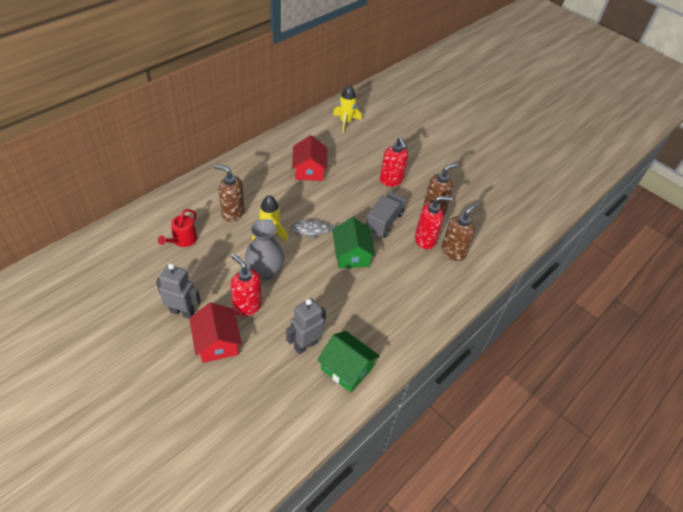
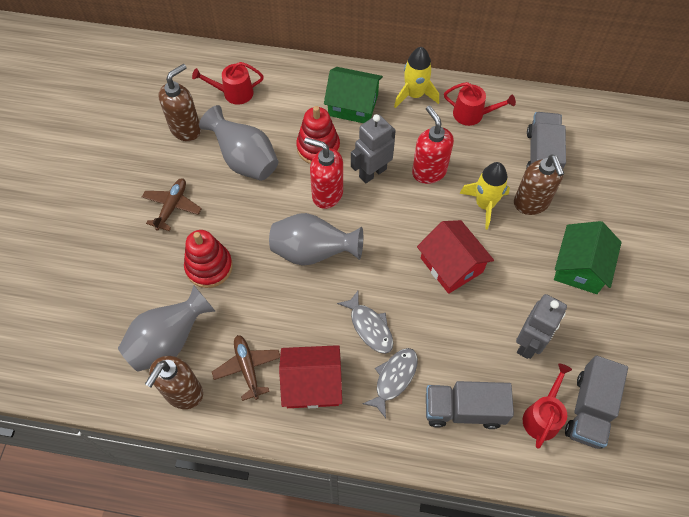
brown plane: none = 0 -> [142,178,202,231] [212,335,280,401] = 2
grey fish: [291,220,338,239] = 1 -> [337,291,393,354] [362,348,418,418] = 2
grey truck: [366,192,406,238] = 1 -> [426,381,514,429] [526,112,566,169] [565,356,628,449] = 3
grey vase: [245,220,284,280] = 1 -> [118,285,215,372] [199,105,278,181] [269,213,363,266] = 3
red soap dispenser: [231,254,262,317] [380,137,408,187] [415,196,453,249] = 3 -> [304,137,343,209] [412,106,454,184] = 2
red stacking toy: none = 0 -> [184,230,233,288] [296,106,340,164] = 2
red watering can: [158,209,197,247] = 1 -> [192,62,264,104] [444,82,516,126] [523,364,572,448] = 3

